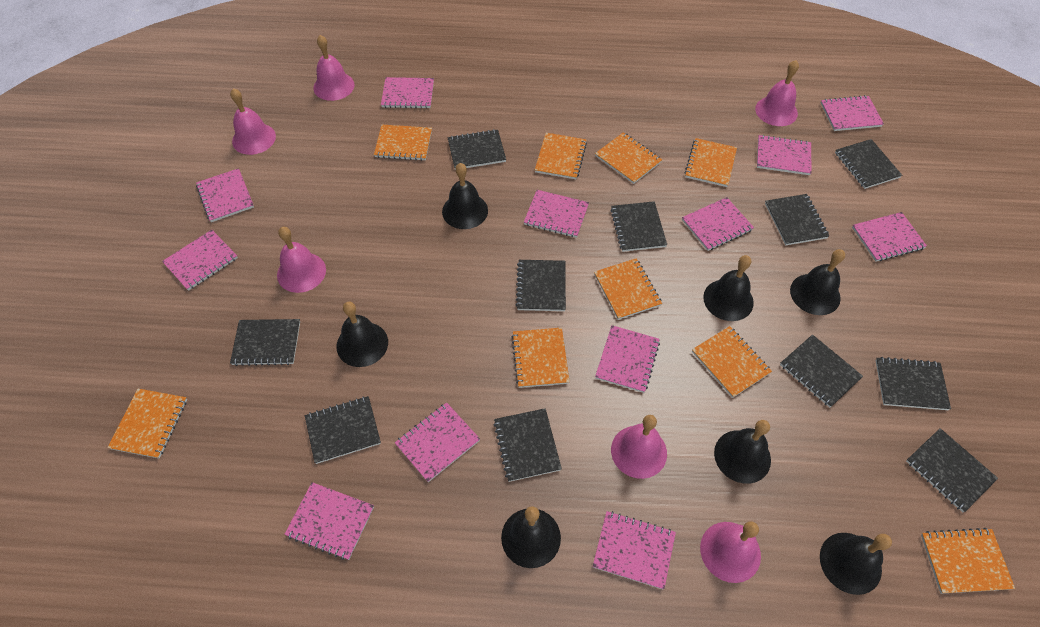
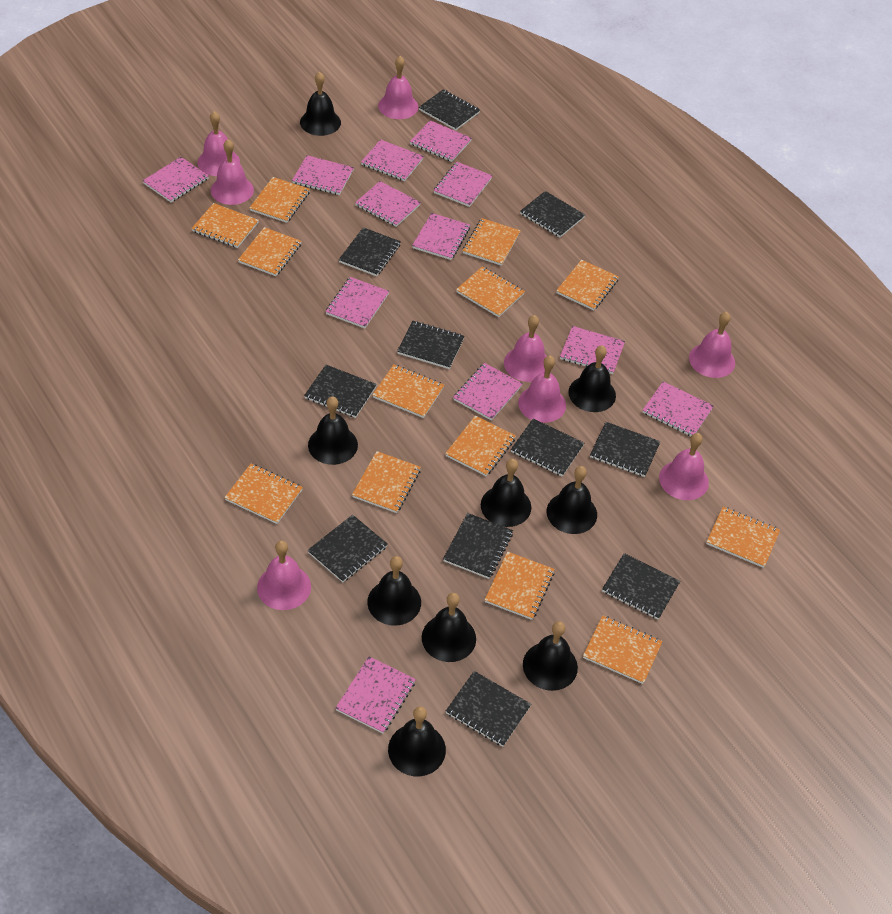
black bell: [336,301,388,367] [442,163,488,229] [501,506,561,568] [703,255,754,321] [714,420,771,484] [790,249,845,315] [820,533,892,595] = 7 -> [300,72,341,136] [308,396,358,465] [367,556,421,626] [388,706,446,776] [422,593,476,662] [481,459,531,527] [523,621,578,691] [547,466,597,534] [568,345,616,412] = 9
orange notebook: [108,389,187,459] [374,125,432,161] [512,328,570,388] [535,133,587,179] [594,258,662,320] [595,132,662,184] [684,138,737,187] [692,326,772,398] [921,528,1015,594] = 9 -> [192,203,259,248] [224,464,303,524] [238,227,302,276] [249,177,310,223] [352,451,421,513] [373,364,444,418] [445,415,516,476] [456,266,525,317] [463,218,521,266] [485,552,555,620] [556,260,619,310] [583,616,663,684] [706,507,780,568] = 13
pink bell: [230,88,276,155] [277,227,326,293] [313,35,355,101] [611,415,667,479] [700,522,761,583] [755,60,799,126] = 6 -> [198,111,240,176] [211,139,254,205] [257,541,311,610] [378,56,418,119] [504,315,547,382] [518,356,566,423] [659,433,709,500] [689,312,735,378] = 8

